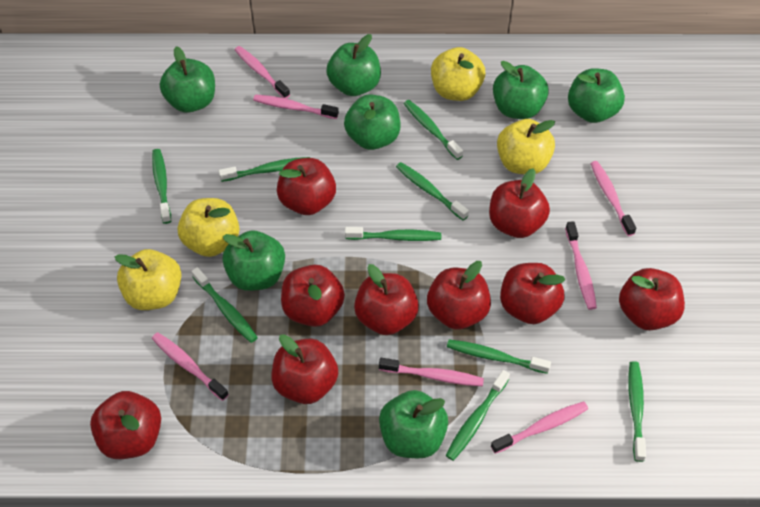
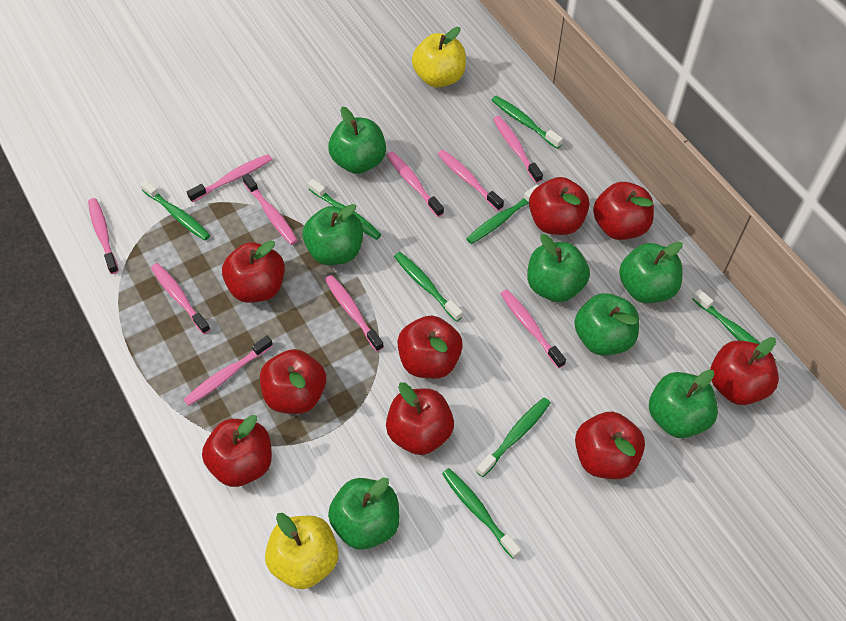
green toothbrush: [152,149,171,224] [191,267,258,343] [219,157,310,182] [345,227,441,241] [396,162,469,221] [404,100,463,160] [445,370,510,461] [447,339,551,374] [628,361,646,462] = 9 -> [140,180,210,241] [308,179,382,240] [394,252,463,322] [442,468,521,559] [466,185,538,244] [476,397,551,477] [492,96,563,149] [693,289,775,359] = 8
pink toothbrush: [152,332,229,401] [235,46,290,99] [253,94,339,119] [379,358,484,386] [491,401,588,454] [565,221,597,310] [590,161,636,236] = 7 -> [88,198,119,274] [151,263,211,334] [183,335,273,406] [187,154,272,202] [242,173,298,245] [325,275,384,352] [387,151,444,217] [438,150,504,211] [493,116,543,183] [501,290,566,369] = 10
yellow apple: [115,249,182,310] [178,198,240,257] [431,47,485,101] [497,119,555,174] = 4 -> [265,513,339,589] [412,27,466,88] = 2

